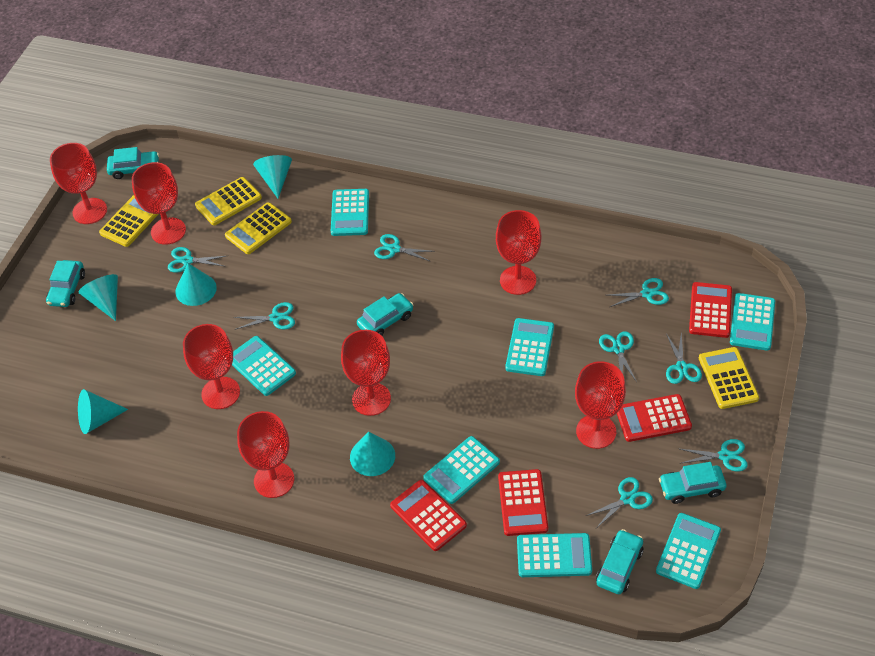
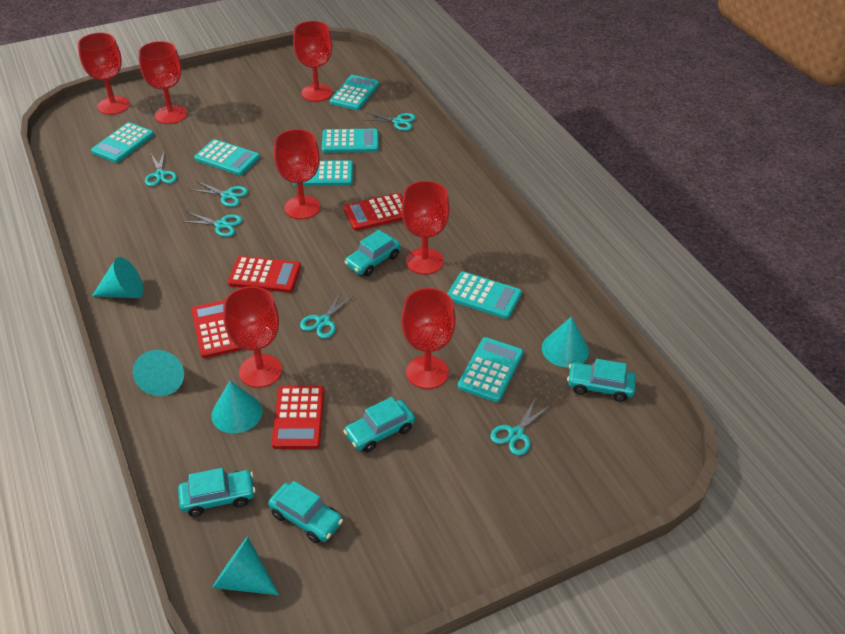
turquoise scissors: [168,247,226,273] [234,302,295,330] [374,234,435,261] [586,477,653,527] [599,331,637,382] [609,278,669,307] [666,332,702,384] [680,439,748,471] = 8 -> [145,152,177,186] [180,212,243,237] [191,181,248,207] [300,291,355,338] [365,112,416,131] [490,399,551,455] = 6
yellow calculator: [99,195,158,247] [195,177,262,225] [225,202,292,254] [699,347,759,409] = 4 -> none = 0

